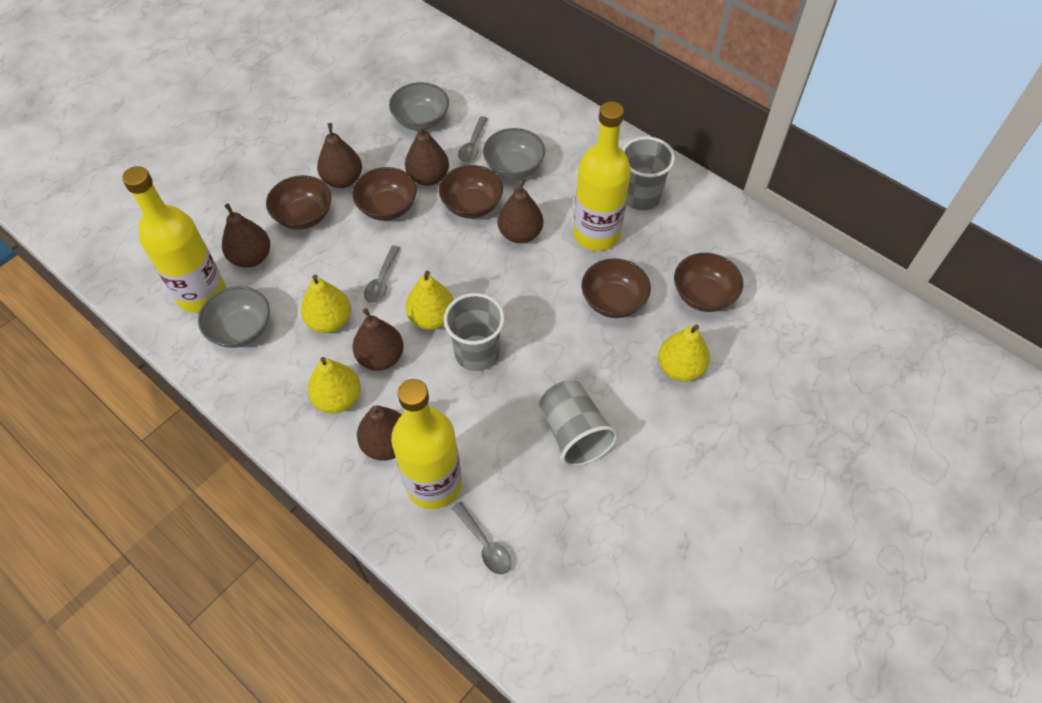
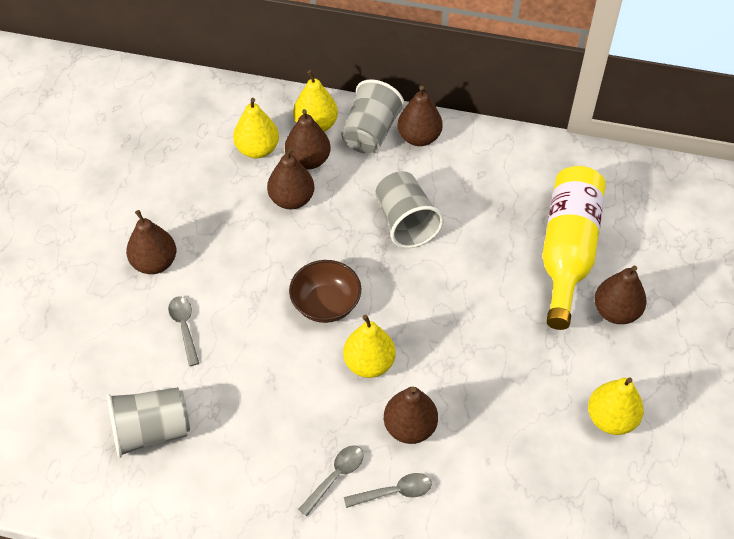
brown bowl: [266,175,331,230] [352,167,417,221] [439,165,503,218] [582,258,651,318] [674,253,743,312] = 5 -> [289,260,361,323] = 1
grey bowl: [198,286,270,348] [389,82,449,131] [483,128,545,179] = 3 -> none = 0
yellow bottle: [122,166,226,313] [391,379,462,509] [573,101,631,251] = 3 -> [542,166,606,330] = 1

